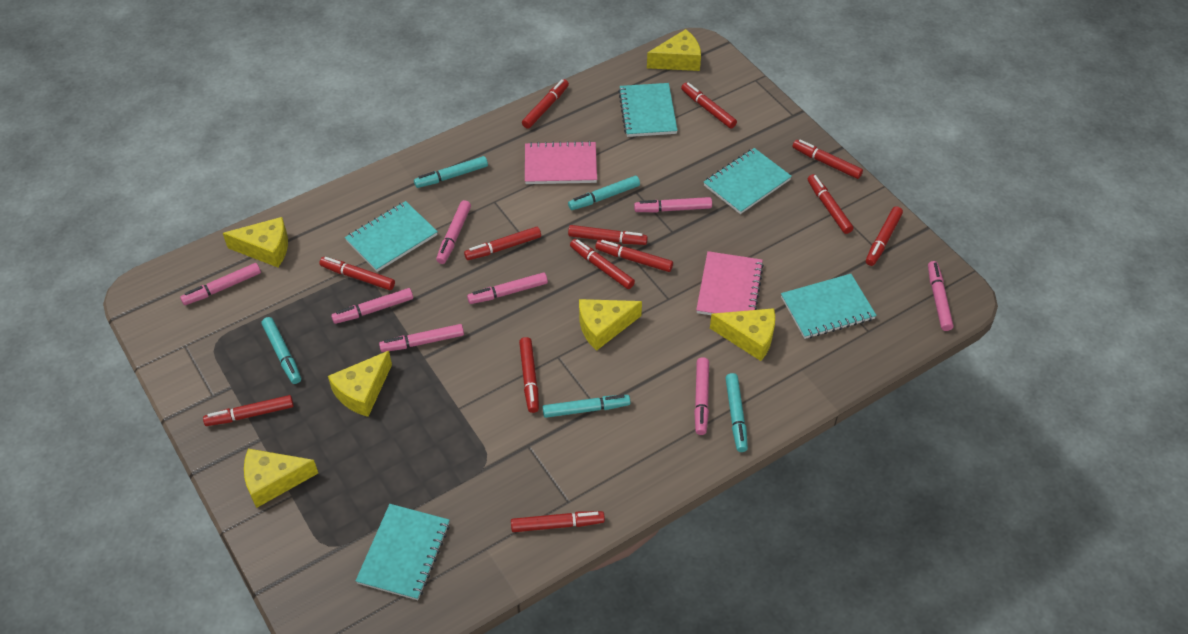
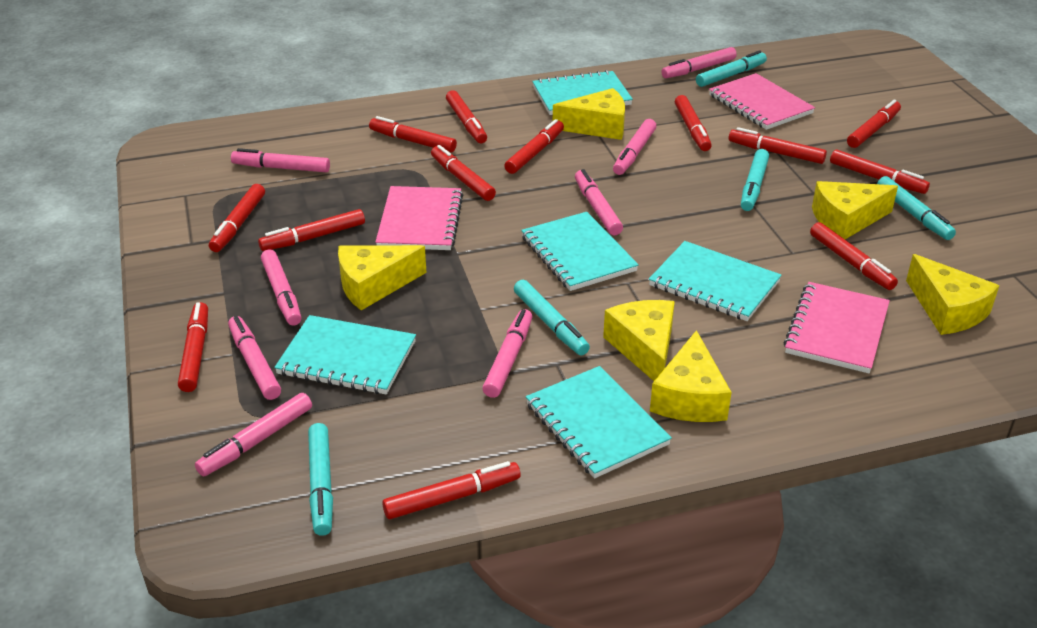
pink notebook: [525,141,597,184] [696,251,764,315] = 2 -> [375,186,463,250] [709,73,815,130] [783,282,890,373] = 3

